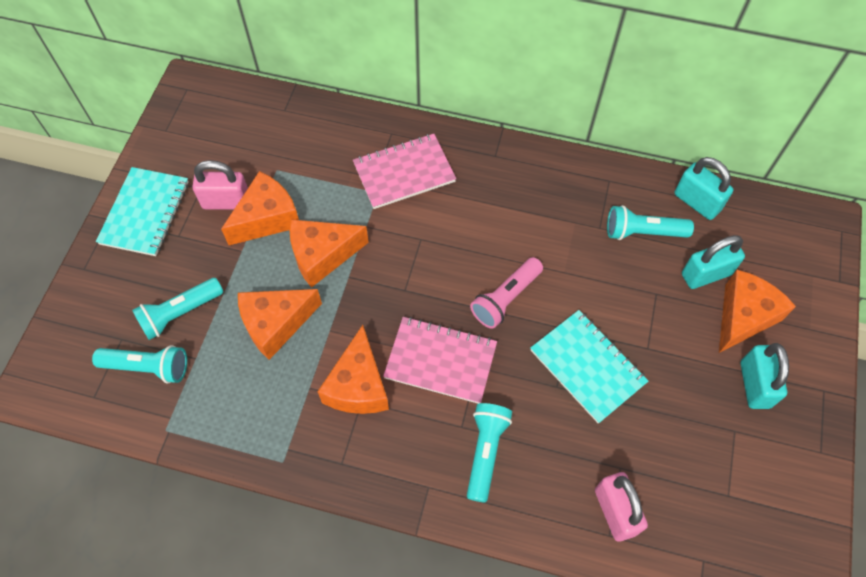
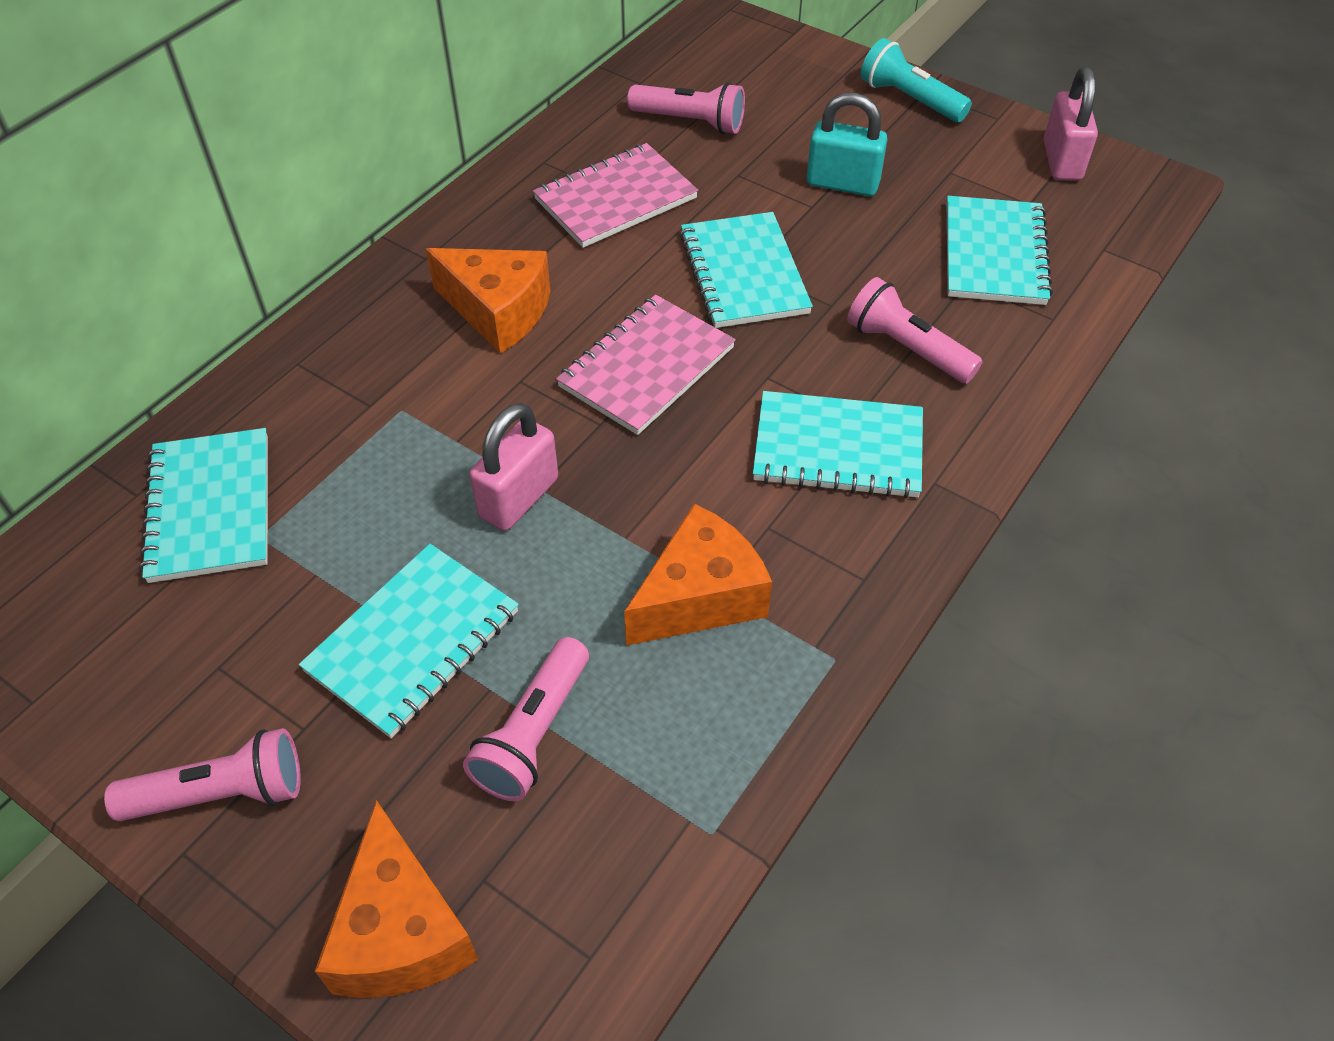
orange cheese: [221,171,299,245] [238,289,322,360] [289,219,369,288] [317,325,389,414] [719,270,796,353] = 5 -> [315,800,478,998] [426,248,551,353] [624,503,772,646] = 3
pink flashlight: [470,257,543,329] = 1 -> [104,728,301,821] [463,637,589,801] [627,82,745,134] [847,277,983,384] = 4
turquoise flashlight: [92,345,187,383] [132,278,223,340] [467,403,512,503] [607,205,694,240] = 4 -> [861,38,972,122] = 1
turquoise notebook: [96,167,189,256] [530,310,648,424] = 2 -> [139,428,268,583] [299,544,519,738] [680,212,813,328] [753,391,923,499] [947,196,1053,305] = 5
turquoise padlock: [675,157,733,220] [682,235,745,289] [741,343,789,409] = 3 -> [806,93,888,196] = 1

